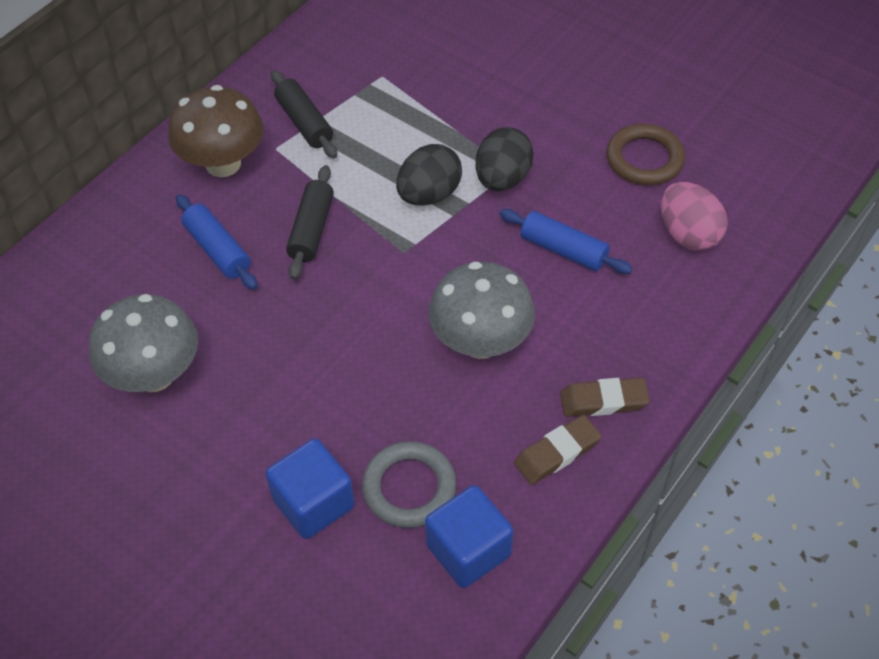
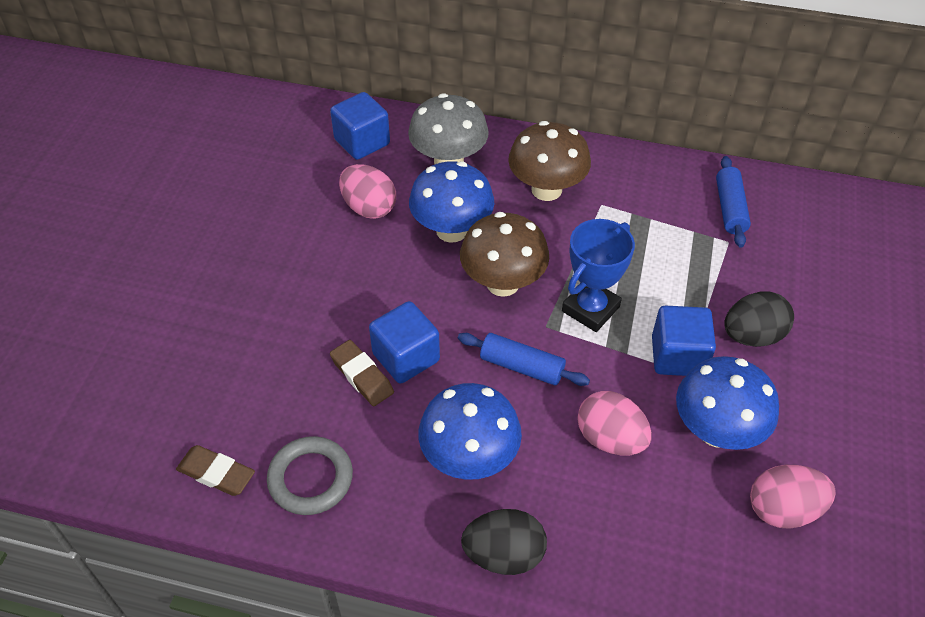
black rolling pin: [271,70,337,158] [286,165,334,280] = 2 -> none = 0
blue cube: [266,439,354,539] [425,485,513,588] = 2 -> [330,92,390,160] [369,301,440,384] [652,306,716,376] = 3
blue mushroom: none = 0 -> [409,161,494,243] [418,383,522,480] [676,356,779,450] = 3
blue trophy: none = 0 -> [562,219,635,332] = 1
brown mushroom: [168,85,264,177] = 1 -> [460,212,549,297] [508,121,591,201] = 2
brown ring: [606,124,685,185] = 1 -> none = 0
grey mushroom: [89,294,198,392] [429,262,535,359] = 2 -> [408,93,489,164] = 1
pink egg: [661,182,728,251] = 1 -> [339,164,396,219] [577,391,652,455] [750,465,836,529] = 3

